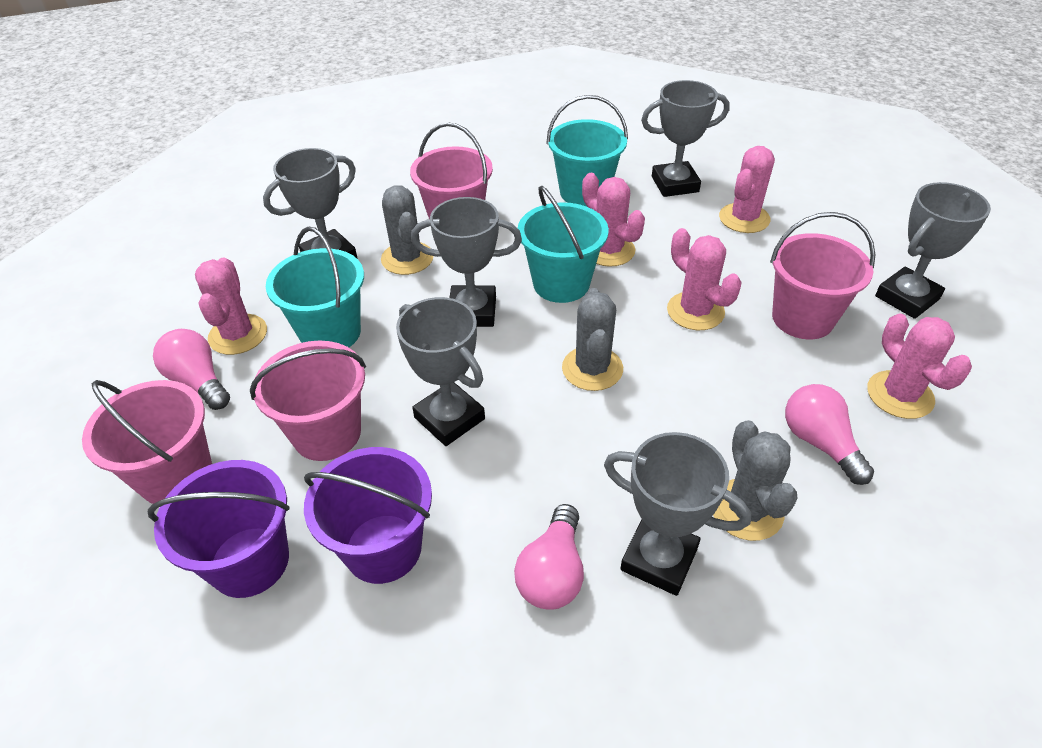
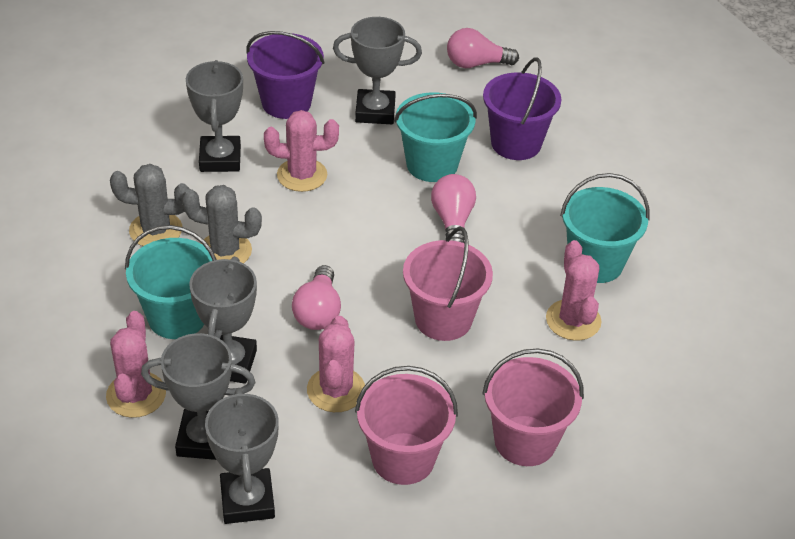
grey cactus: [381,185,433,275] [562,288,623,391] [713,420,798,541] = 3 -> [110,164,190,246] [182,185,262,263] = 2
grey trophy: [263,148,357,258] [396,297,485,446] [411,197,522,327] [604,432,751,596] [641,80,730,197] [875,182,991,319] = 6 -> [141,333,255,460] [186,60,243,172] [189,257,257,384] [205,389,279,524] [333,17,422,124] = 5
pink bucket: [82,380,212,504] [250,341,366,461] [410,122,493,219] [770,212,875,339] = 4 -> [355,366,458,485] [403,226,493,341] [482,348,584,466] = 3
pink cactus: [195,258,267,355] [582,173,645,267] [667,228,741,330] [719,146,775,233] [867,313,972,419] = 5 -> [106,311,166,418] [264,110,339,192] [307,316,365,412] [546,240,602,340] = 4

